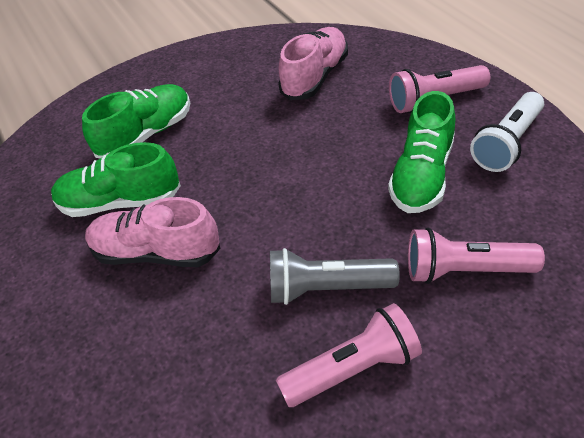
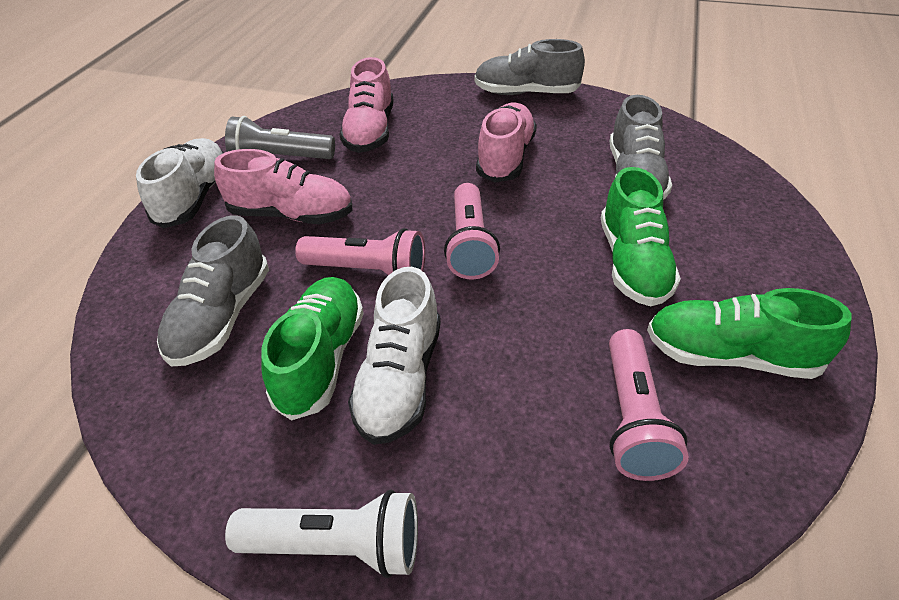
grey shoe: none = 0 -> [157,215,269,367] [475,39,585,95] [610,95,672,200] = 3
pink shoe: [85,197,221,267] [278,27,348,100] = 2 -> [214,149,353,224] [340,57,393,153] [476,102,537,183] = 3
white shoe: none = 0 -> [136,138,224,228] [348,267,441,445] = 2

